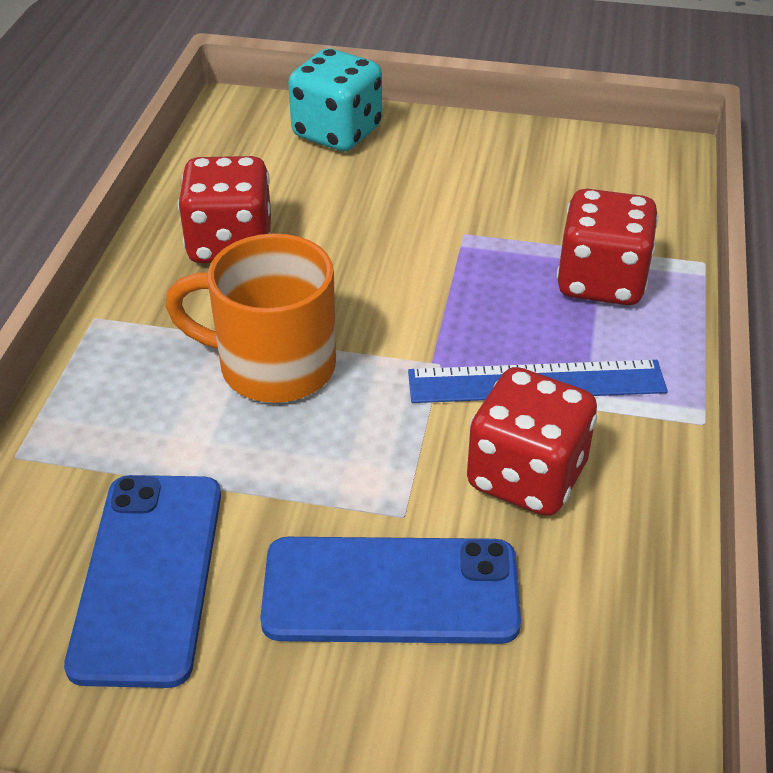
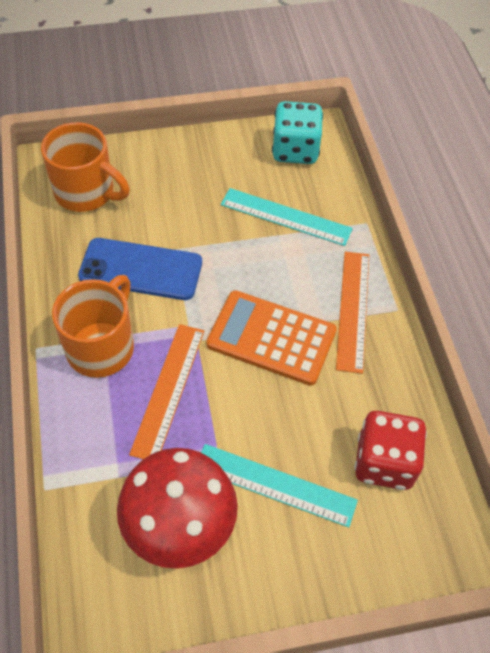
blue phone: [64,475,221,688] [260,537,521,644] = 2 -> [78,238,202,300] = 1
blue ruler: [408,360,668,403] = 1 -> none = 0
orange calculator: none = 0 -> [206,290,337,386] = 1
orange mug: [165,233,336,403] = 1 -> [41,122,130,212] [52,275,134,378] = 2
orange ruler: none = 0 -> [129,324,204,459] [336,252,369,374] = 2
red dice: [178,156,271,263] [467,367,597,516] [556,189,658,305] = 3 -> [354,411,427,490] = 1
red mushroom: none = 0 -> [117,448,238,569] = 1
turquoise ruler: none = 0 -> [201,444,358,527] [221,188,353,246] = 2

